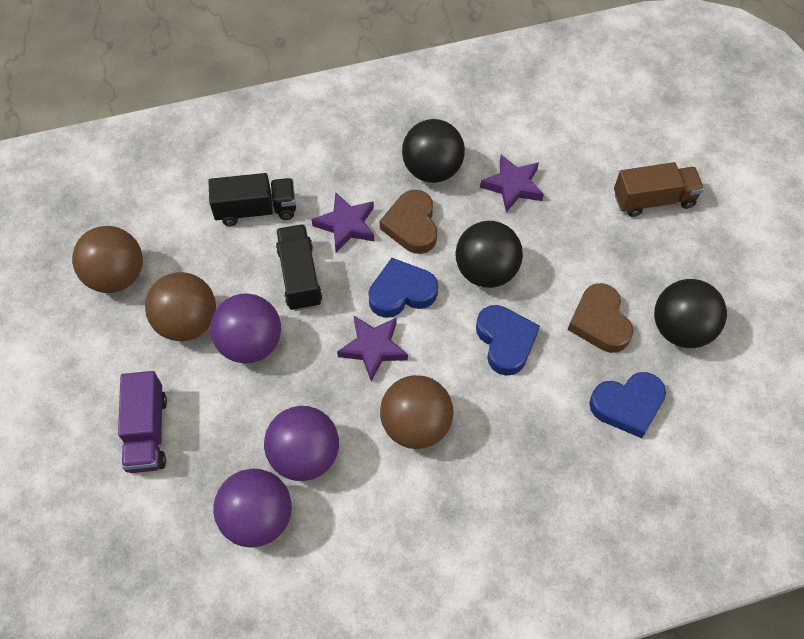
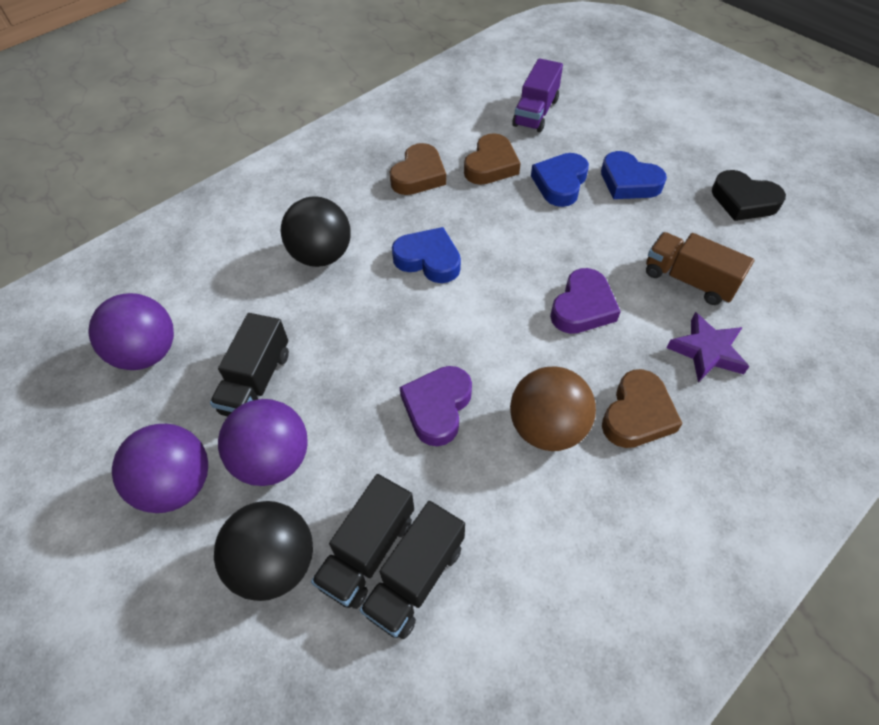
black ball: [402,119,465,183] [455,221,523,288] [654,279,727,348] = 3 -> [214,501,313,601] [281,196,350,267] = 2
black heart: none = 0 -> [712,170,786,221] = 1
black truck: [208,173,296,226] [276,224,322,311] = 2 -> [210,313,289,416] [311,474,414,609] [360,501,465,639] = 3
brown ball: [72,226,143,293] [145,272,216,341] [380,375,454,449] = 3 -> [510,367,596,451] = 1
brown heart: [380,190,437,254] [568,283,633,353] = 2 -> [390,143,446,195] [464,133,520,185] [602,369,683,448] = 3
purple heart: none = 0 -> [399,366,472,446] [550,268,621,334] = 2
purple star: [311,192,374,252] [337,316,408,381] [480,155,544,212] = 3 -> [666,312,750,382] = 1

